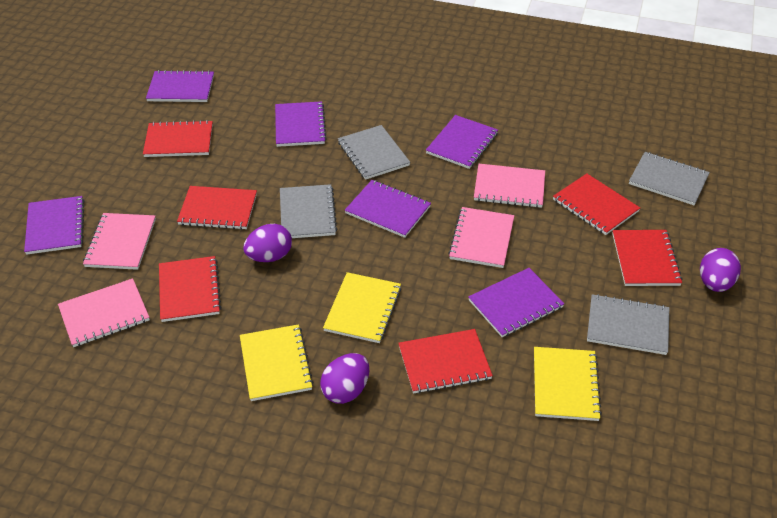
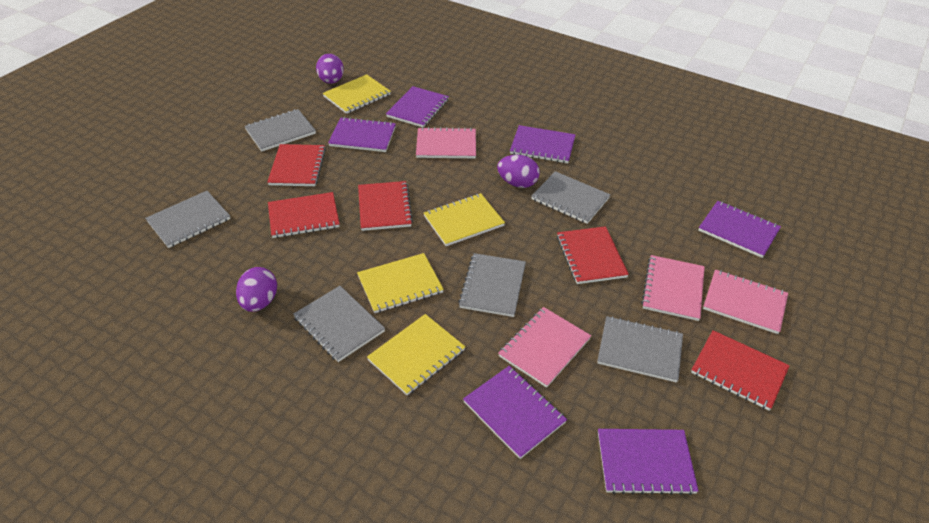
grey notebook: [280,184,337,238] [338,125,410,180] [587,294,669,355] [629,152,710,205] = 4 -> [145,191,230,248] [244,109,316,152] [293,286,385,362] [458,253,526,317] [531,171,610,224] [597,316,683,383] = 6
red notebook: [143,120,213,157] [159,256,221,322] [177,186,257,230] [398,329,493,394] [553,173,640,235] [612,230,683,286] = 6 -> [267,144,326,186] [268,192,340,238] [358,181,413,231] [557,226,629,284] [691,330,790,411] = 5
yellow notebook: [240,324,314,401] [323,272,401,343] [534,347,602,421] = 3 -> [323,74,391,114] [357,253,444,313] [367,314,465,395] [424,193,505,246] = 4

